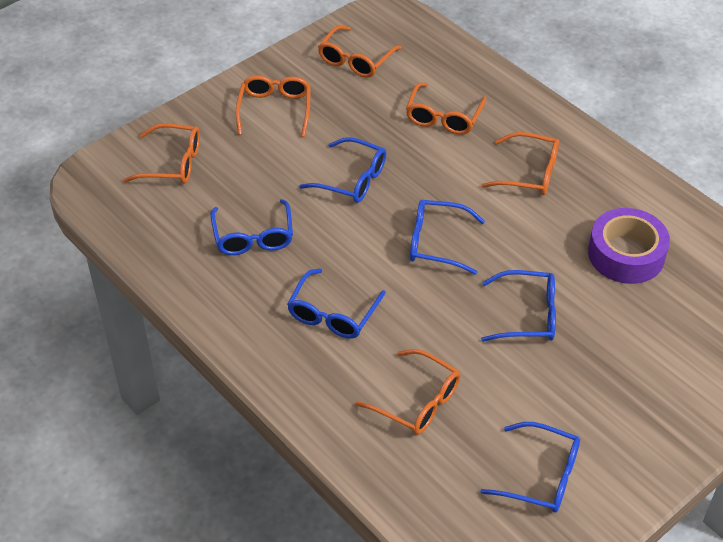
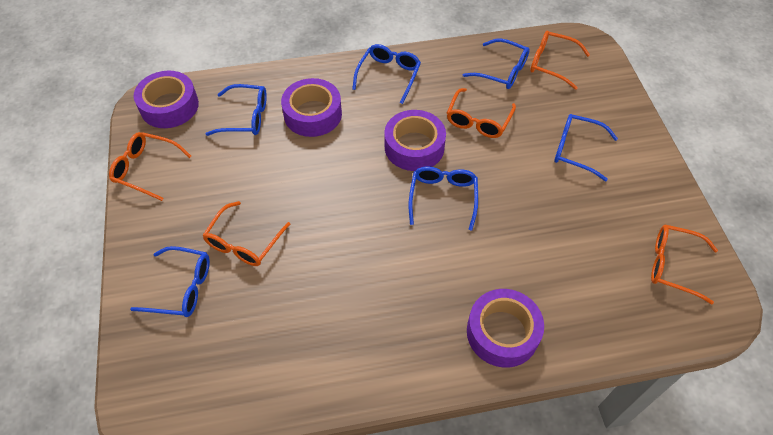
orange glasses: [123,123,200,184] [236,75,311,137] [318,25,402,78] [355,349,460,435] [406,83,486,135] [481,132,559,195] = 6 -> [109,132,191,201] [202,201,291,266] [447,88,516,138] [530,31,590,90] [651,225,718,304] = 5
purple tape: [588,208,670,284] = 1 -> [134,71,199,128] [281,78,342,137] [384,110,446,171] [467,289,544,367] = 4

